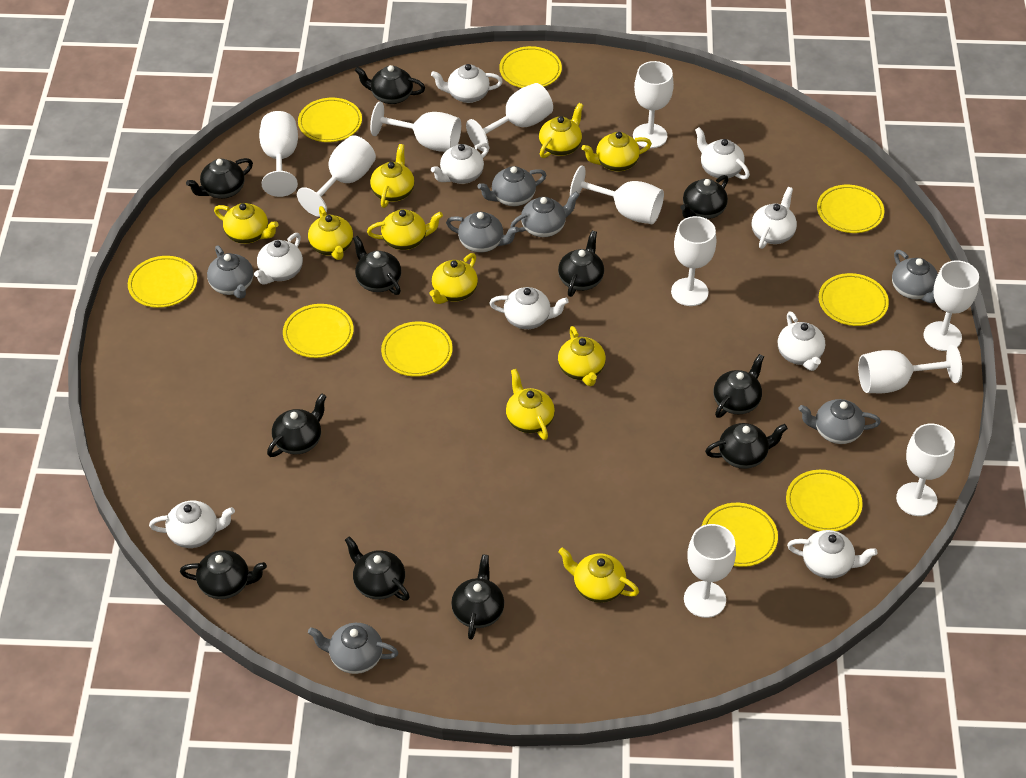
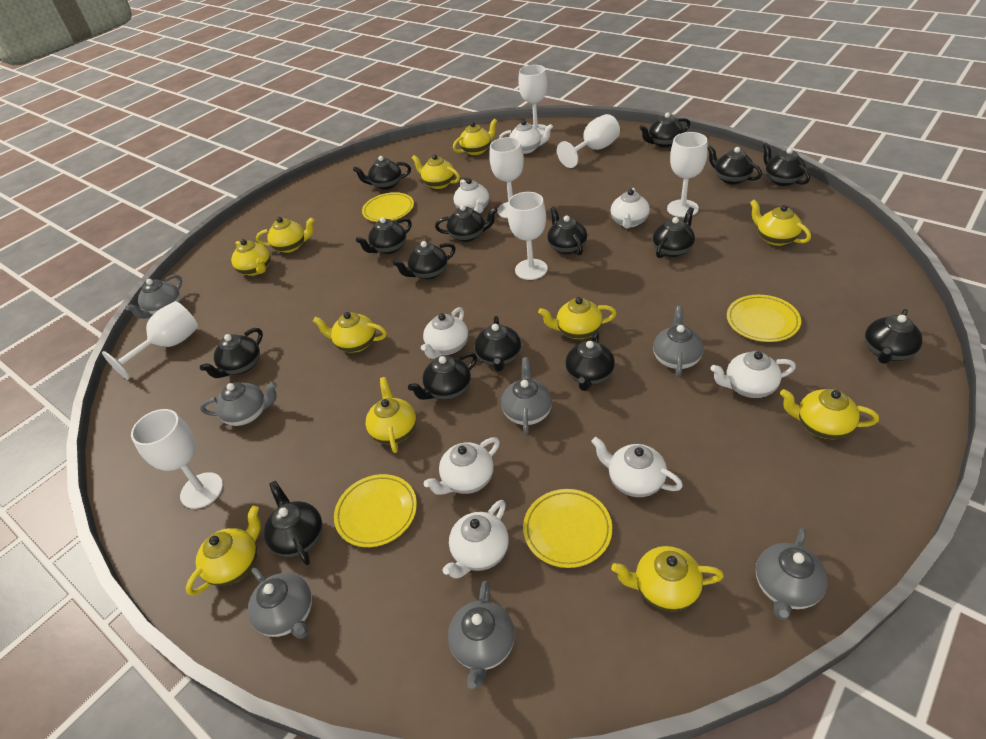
black teapot: [180,550,267,599] [186,158,253,199] [267,393,327,457] [345,536,410,601] [353,236,401,295] [355,65,425,104] [451,554,504,640] [558,231,604,297] [681,175,728,219] [705,423,788,469] [713,354,764,418] = 11 -> [200,328,263,378] [264,481,322,565] [353,156,411,190] [356,217,412,254] [393,241,456,280] [408,352,477,400] [435,205,497,242] [475,316,521,372] [547,206,587,255] [565,332,615,391] [640,112,690,148] [653,207,695,258] [708,145,762,185] [763,143,810,186] [865,309,923,364] = 15
white goblet: [259,111,298,197] [297,135,376,217] [370,102,461,152] [466,83,553,151] [570,166,664,224] [633,61,674,148] [671,216,716,306] [684,524,736,618] [858,344,962,393] [896,424,955,516] [924,260,979,351] = 11 -> [102,301,198,380] [131,409,223,509] [489,137,524,218] [508,192,548,280] [518,65,547,136] [557,114,620,168] [667,132,708,217] = 7
white teapot: [149,500,235,548] [254,233,303,285] [431,64,503,103] [431,142,489,184] [489,287,569,329] [695,127,750,180] [752,187,797,249] [778,311,825,371] [787,530,878,579] = 9 -> [421,307,468,359] [424,437,500,495] [443,500,509,579] [454,178,489,213] [499,120,553,154] [591,437,683,497] [611,188,650,229] [711,351,796,398] = 8
yellow plate: [128,256,197,308] [283,304,354,358] [298,98,362,142] [381,322,453,377] [499,46,562,88] [702,503,778,567] [786,470,863,531] [817,185,884,233] [819,273,889,326] = 9 -> [334,474,417,547] [362,192,414,222] [523,489,612,568] [727,295,801,342] = 4
yellow teapot: [214,203,279,244] [308,206,353,260] [367,209,443,250] [370,144,415,208] [429,253,478,304] [506,369,555,440] [539,103,583,158] [558,326,606,386] [558,547,639,603] [582,132,652,171] = 10 -> [186,506,261,596] [231,239,271,276] [256,217,315,253] [313,312,387,352] [366,377,416,453] [412,154,460,189] [453,119,497,155] [538,297,617,339] [611,546,724,611] [750,200,811,246] [780,389,879,439] = 11

